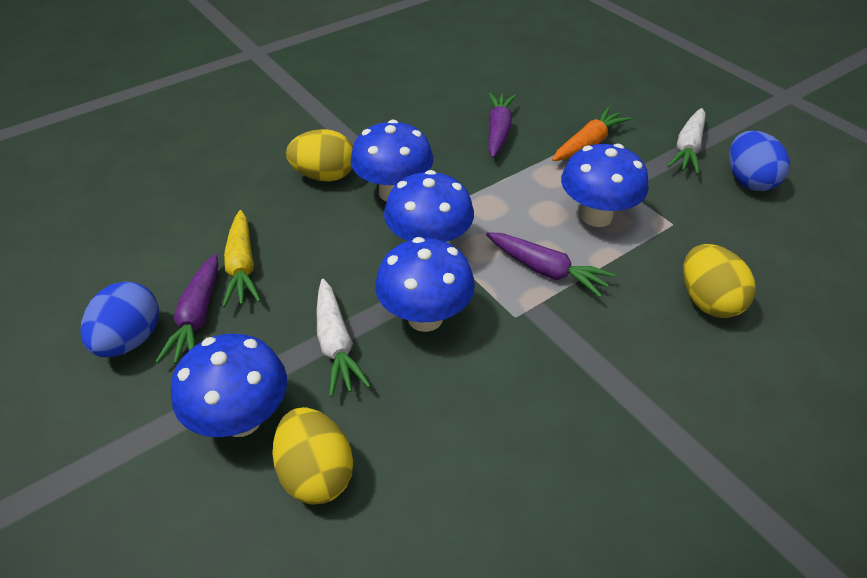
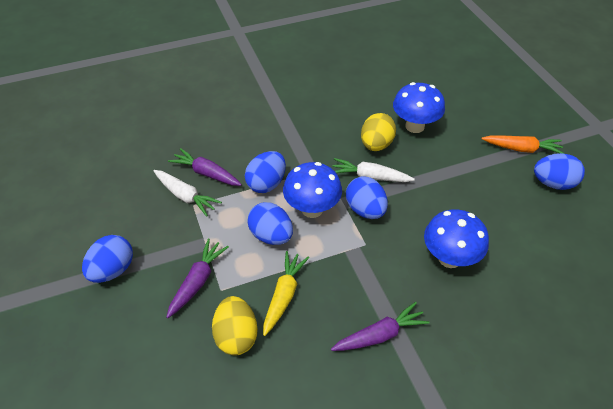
blue egg: [80,281,159,357] [729,131,790,191] = 2 -> [82,235,133,283] [245,151,286,193] [247,202,293,245] [346,176,388,219] [534,153,585,190] = 5
blue mushroom: [171,334,287,437] [350,119,433,202] [375,237,475,332] [384,170,474,242] [561,144,648,227] = 5 -> [283,162,342,218] [393,82,445,133] [424,209,489,268] = 3
yellow egg: [272,407,353,505] [286,129,353,182] [683,244,756,318] = 3 -> [212,296,258,355] [361,113,396,151] = 2

